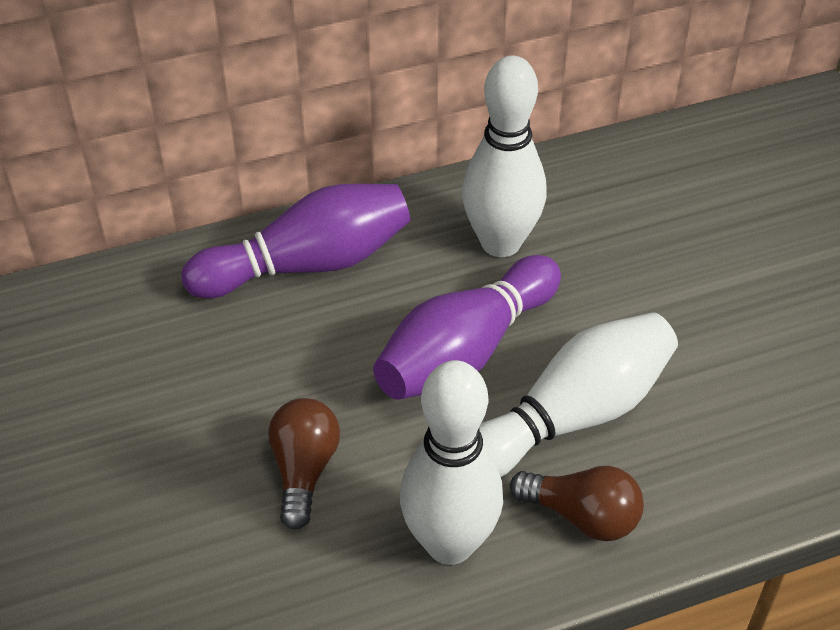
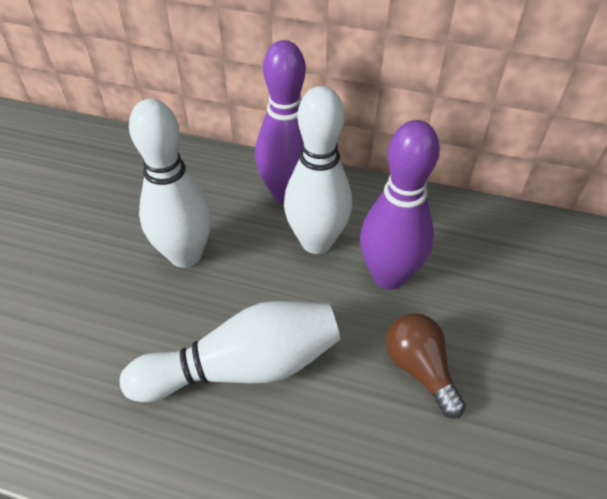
brown light bulb: [268,398,340,530] [510,466,644,541] = 2 -> [386,313,466,418] = 1

